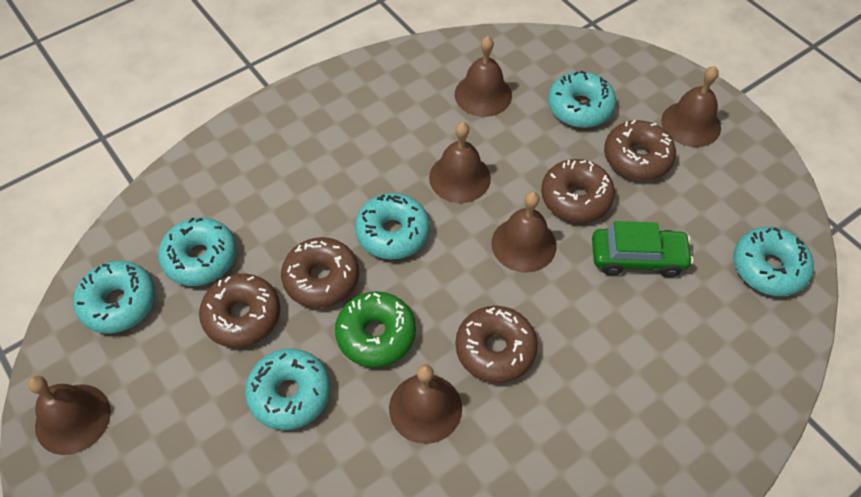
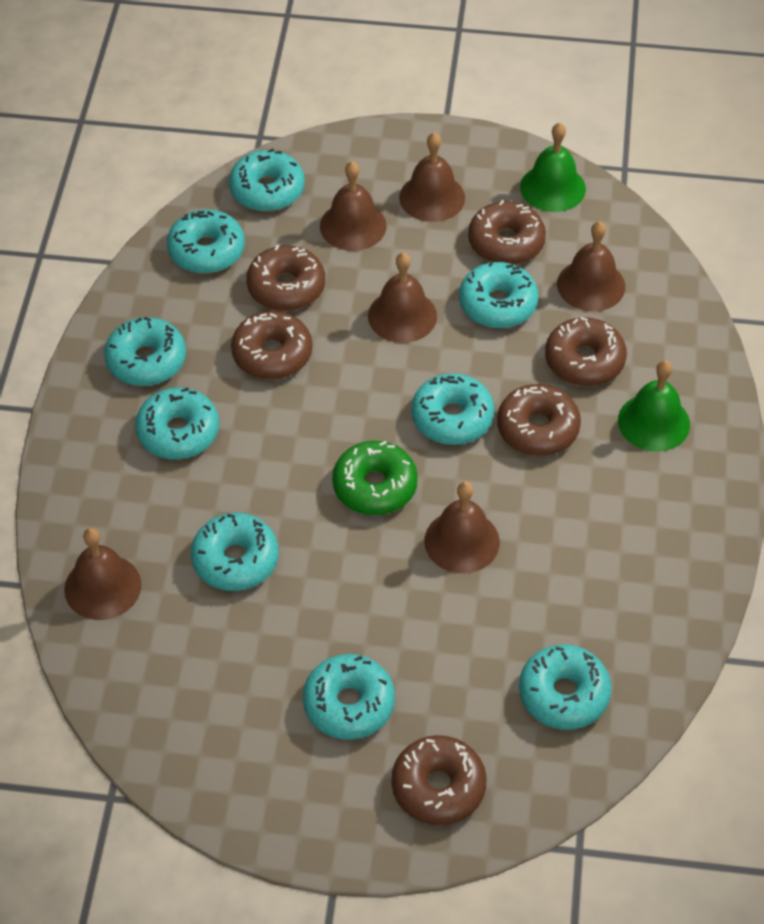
brown donut: [199,274,280,348] [281,237,359,308] [456,306,538,383] [541,159,615,222] [604,120,676,180] = 5 -> [231,311,312,380] [246,245,325,311] [391,735,487,825] [468,200,546,265] [497,384,581,456] [545,317,627,386] = 6
green bell: none = 0 -> [520,123,586,212] [618,360,690,452] = 2
green car: [592,221,694,277] = 1 -> none = 0
turquoise donut: [73,261,156,334] [158,217,237,286] [245,348,330,430] [355,193,430,260] [548,71,616,128] [733,227,814,296] = 6 -> [104,317,186,386] [135,387,219,459] [167,209,245,274] [191,513,279,591] [229,148,305,212] [303,654,395,740] [411,373,495,445] [459,261,539,328] [519,644,612,730] = 9

